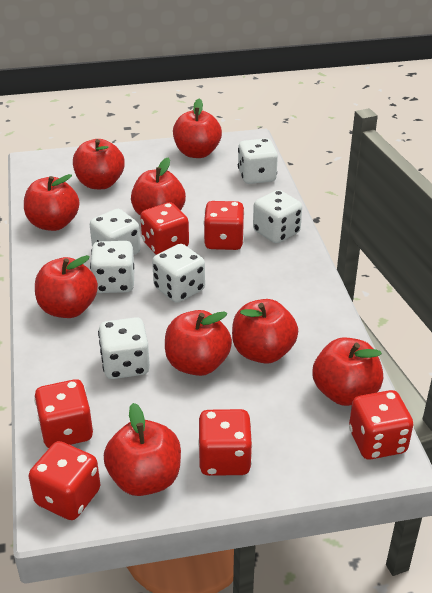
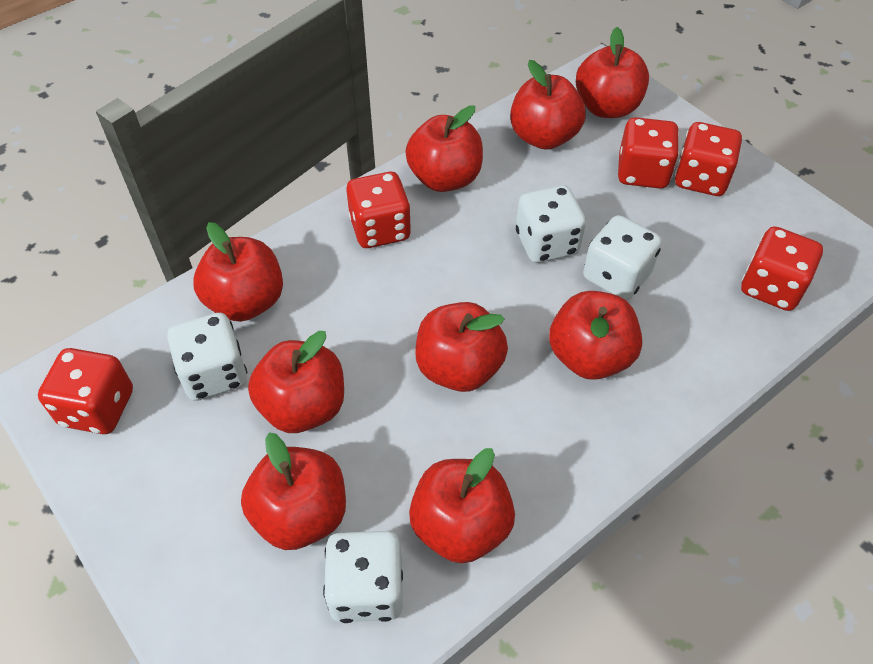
red dice: [29,441,100,520] [34,379,93,448] [140,202,189,255] [198,409,253,476] [203,201,245,250] [349,390,413,460] = 6 -> [38,348,133,434] [346,172,411,248] [618,117,679,188] [675,122,742,196] [741,226,823,311] = 5
white dice: [90,209,141,255] [90,241,135,293] [98,317,150,379] [152,244,205,303] [238,138,278,184] [253,190,302,243] = 6 -> [167,313,247,401] [323,531,403,623] [516,185,586,263] [583,215,662,300] = 4

